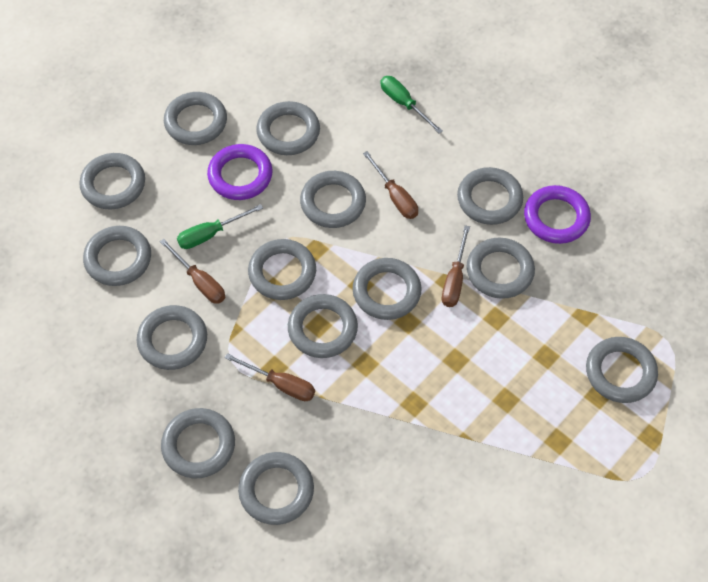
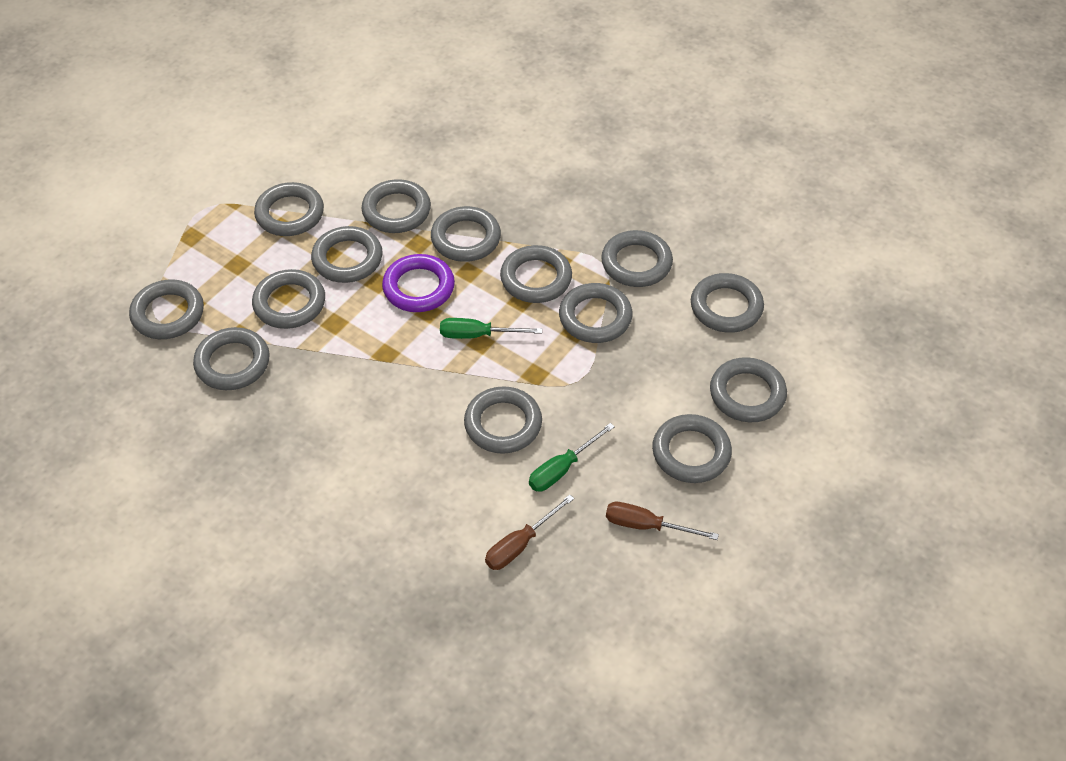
brown screwdriver: [160,239,225,304] [224,353,315,401] [363,151,418,219] [442,225,470,307] = 4 -> [485,494,574,570] [606,502,719,540] = 2
purple ring: [207,144,273,200] [524,185,591,244] = 2 -> [382,254,455,312] = 1

